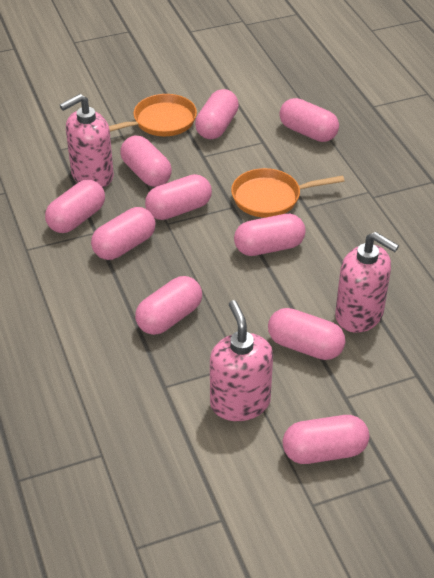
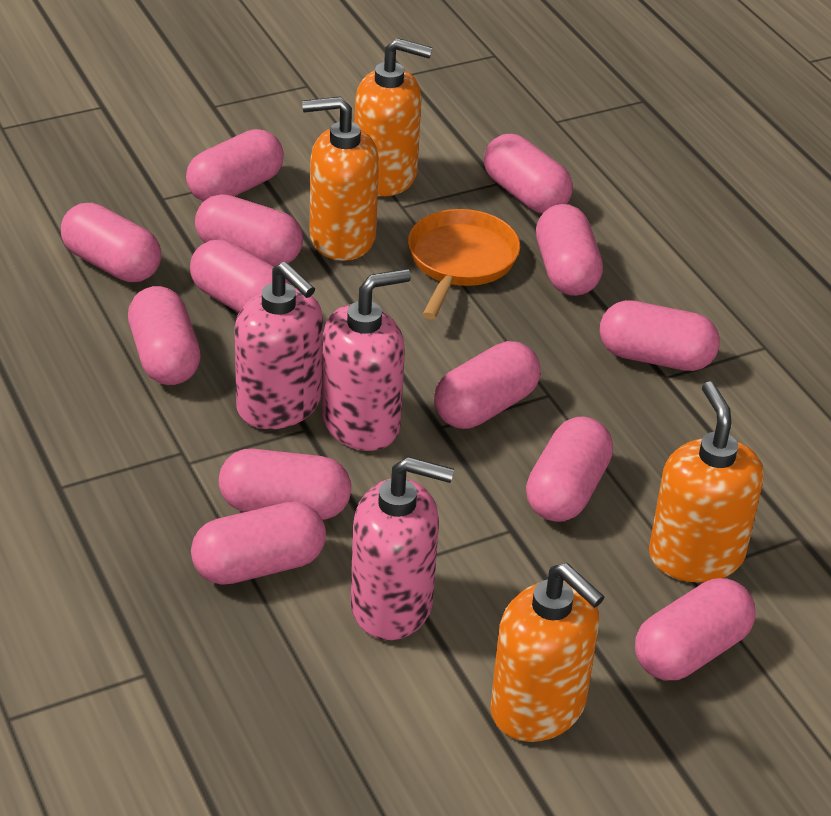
orange pan: [109,94,197,136] [231,168,345,218] = 2 -> [408,209,520,320] = 1
orange soap dispenser: none = 0 -> [302,97,379,261] [355,38,432,196] [490,563,604,742] [649,381,764,582] = 4
pink capsule: [45,180,105,233] [91,207,155,260] [120,135,172,187] [135,276,202,335] [145,174,212,220] [195,89,239,139] [234,214,306,256] [268,308,345,360] [279,98,339,142] [283,415,369,464] = 10 -> [61,203,161,282] [128,286,201,385] [186,129,284,202] [190,240,291,313] [191,502,326,585] [195,194,303,267] [219,449,351,520] [434,341,540,429] [484,134,573,213] [526,416,613,522] [536,204,603,296] [600,300,720,371] [635,578,756,680] = 13

